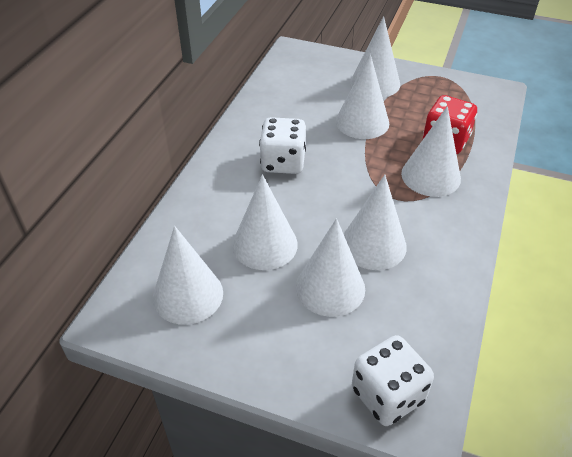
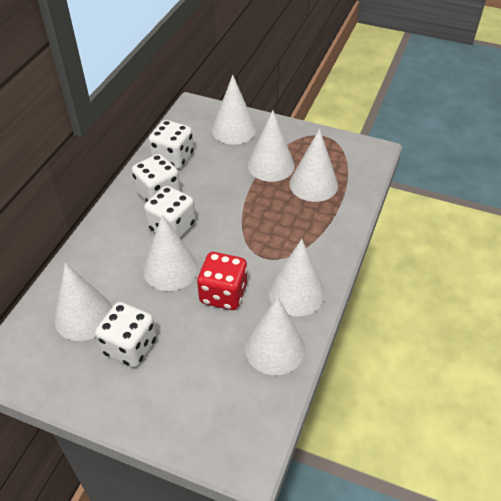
white dice: [259,117,306,174] [352,335,434,426] = 2 -> [95,302,157,367] [132,154,181,202] [144,186,196,238] [149,120,194,169] = 4

